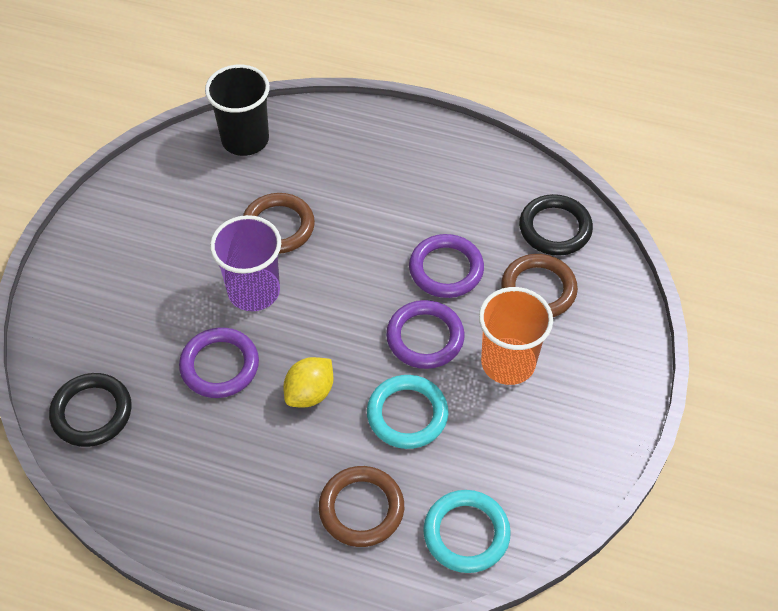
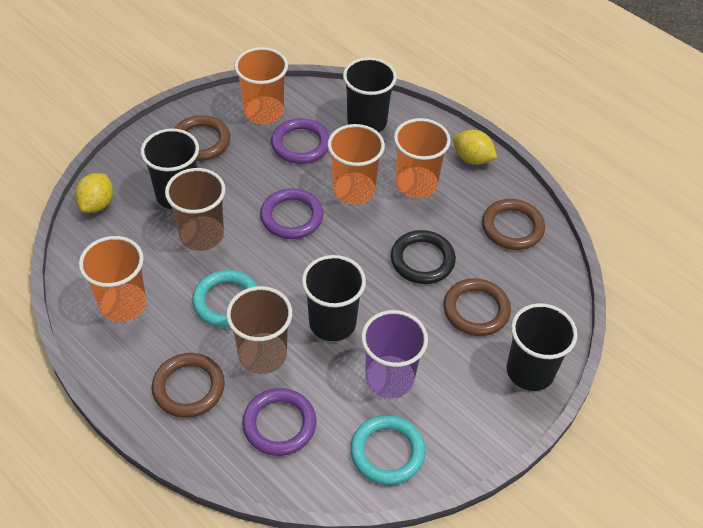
black cup: [205,65,270,156] = 1 -> [141,128,199,209] [302,255,366,341] [343,58,397,132] [507,303,578,391] = 4
black ring: [49,373,132,447] [519,194,593,256] = 2 -> [391,230,456,284] = 1
brown cup: none = 0 -> [165,168,225,251] [226,286,292,374] = 2
brown ring: [243,193,315,254] [319,466,404,547] [501,254,578,317] = 3 -> [152,353,225,418] [174,115,230,161] [443,278,511,336] [482,199,545,250] = 4
orange cup: [479,287,553,385] = 1 -> [79,236,146,322] [234,47,288,124] [328,124,385,204] [394,118,451,198] = 4
yellow lemon: [283,357,334,407] = 1 -> [75,173,113,213] [453,130,497,165] = 2

